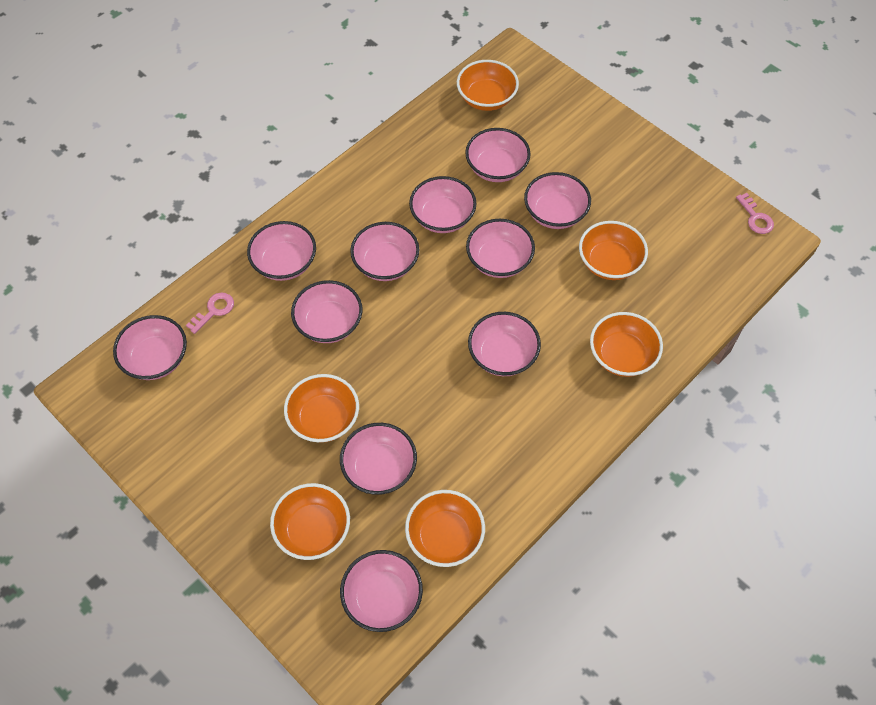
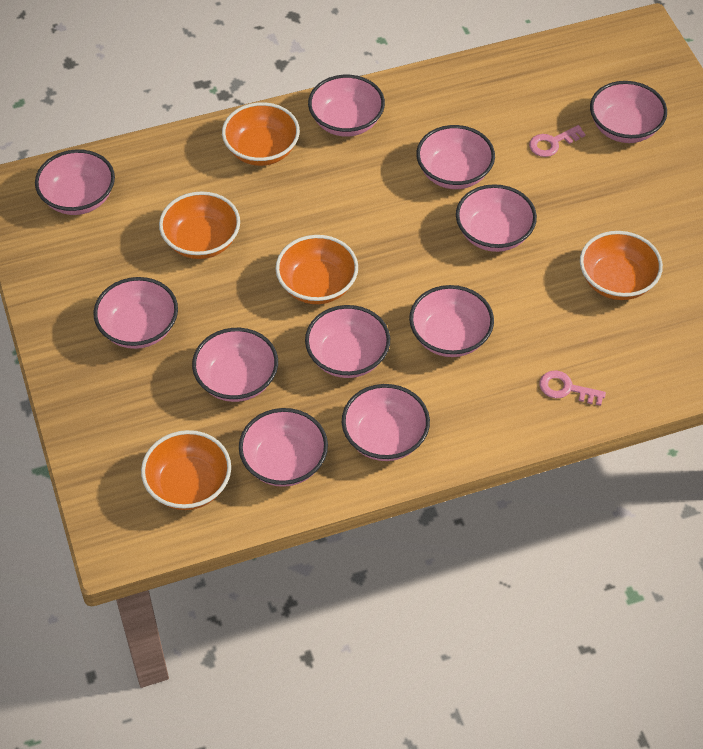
orange bowl: [270,483,350,560] [284,374,359,443] [405,490,485,567] [457,60,519,111] [579,221,648,280] [590,312,663,377] = 6 -> [141,430,231,510] [159,191,240,259] [222,102,300,166] [276,235,358,304] [580,231,663,300] = 5

